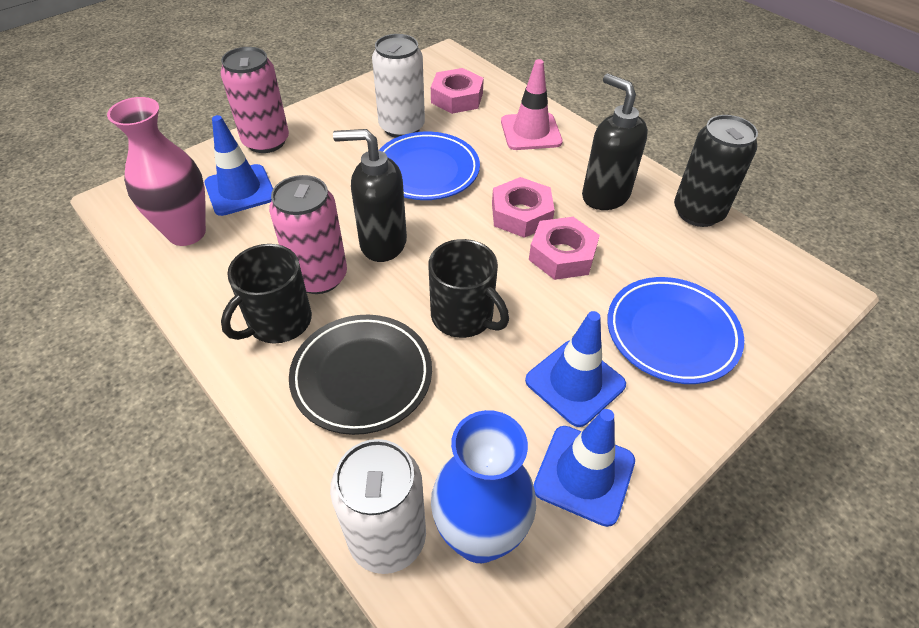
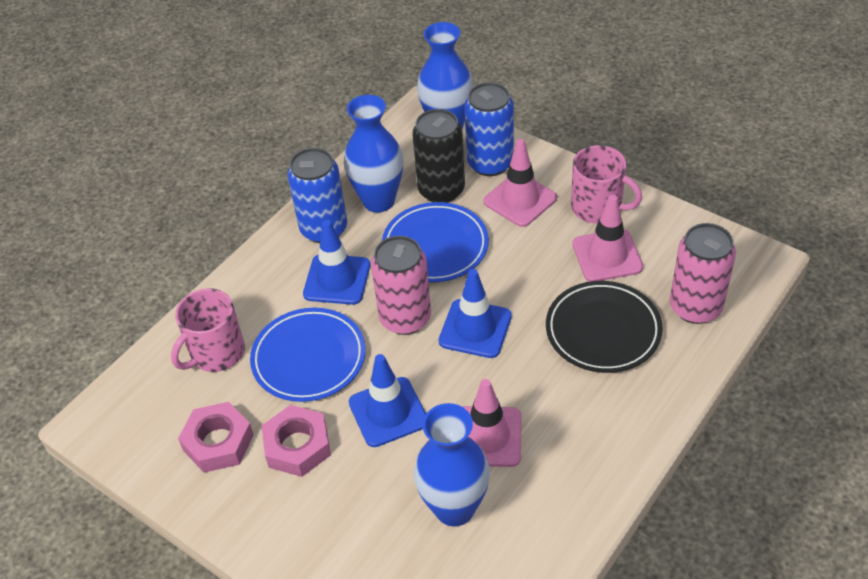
black mug: [221,244,312,343] [428,239,509,338] = 2 -> none = 0
black soap dispenser: [333,129,407,262] [582,73,648,210] = 2 -> none = 0
blue can: none = 0 -> [288,148,347,243] [465,82,514,176] = 2
blue vase: [431,410,536,563] = 1 -> [344,95,403,213] [414,403,490,527] [417,22,474,129] = 3
pink mug: none = 0 -> [171,288,245,372] [571,145,642,223] = 2
pink nut: [431,68,484,114] [492,177,555,238] [529,217,600,280] = 3 -> [178,402,254,473] [261,405,331,477] = 2
pink traffic cone: [501,59,563,150] = 1 -> [463,379,522,467] [484,139,557,227] [572,195,643,281] = 3
pink vase: [107,97,206,246] = 1 -> none = 0
white can: [330,439,426,574] [372,34,425,138] = 2 -> none = 0

